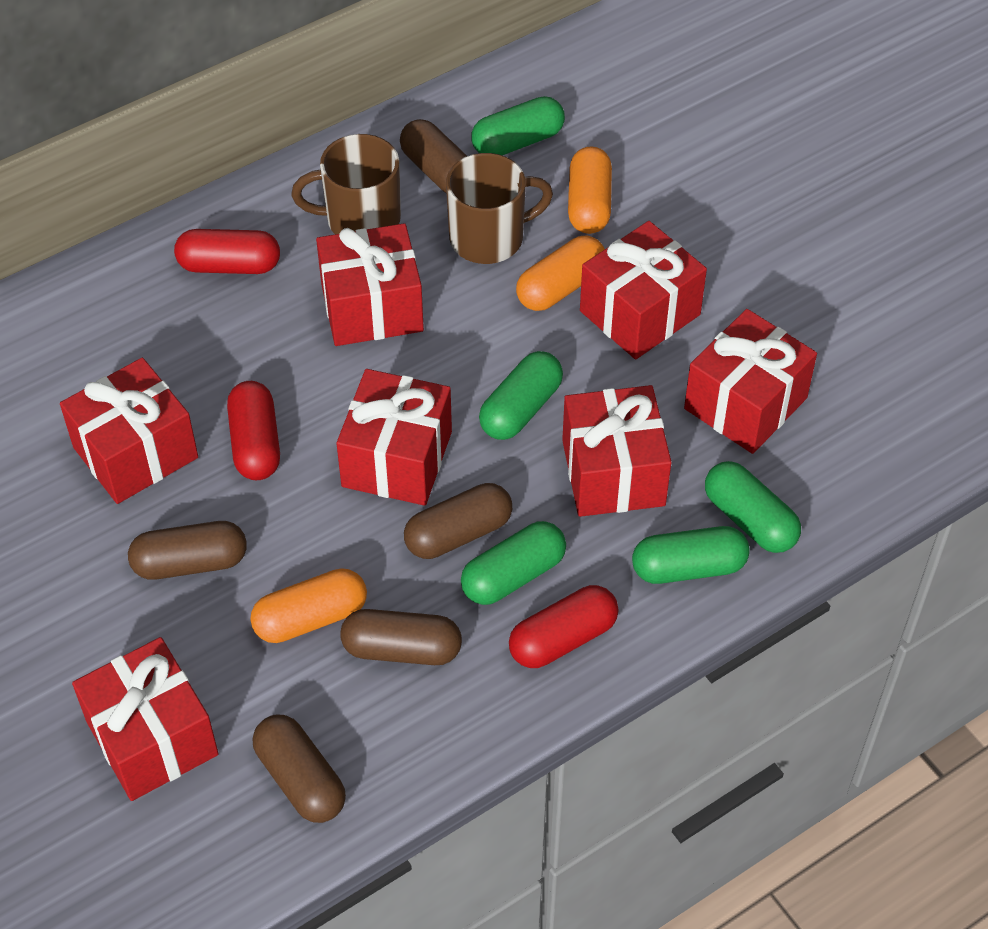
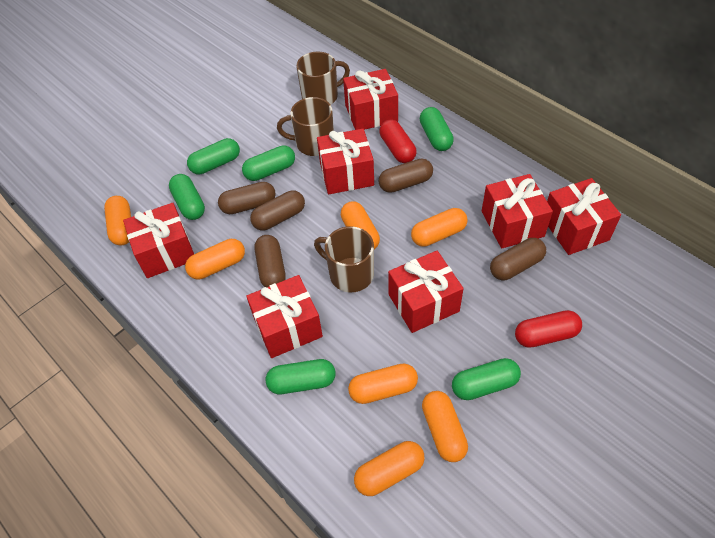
brown mug: [291,134,401,234] [446,153,553,264] = 2 -> [277,97,334,156] [296,52,350,105] [314,226,374,292] = 3
green capsule: [461,521,566,605] [471,96,565,155] [479,351,563,440] [632,526,750,584] [705,461,801,553] = 5 -> [169,174,205,220] [187,138,240,174] [242,145,295,181] [266,359,336,394] [420,107,454,151] [452,358,521,400] = 6
orange capsule: [250,568,367,643] [516,235,605,311] [568,146,612,234] = 3 -> [104,196,131,245] [185,239,245,279] [341,202,380,249] [348,364,418,404] [354,441,425,496] [411,208,468,247] [422,391,468,462] = 7
red capsule: [174,229,280,274] [227,381,280,480] [509,585,619,668] = 3 -> [379,119,416,163] [515,310,582,348] = 2

